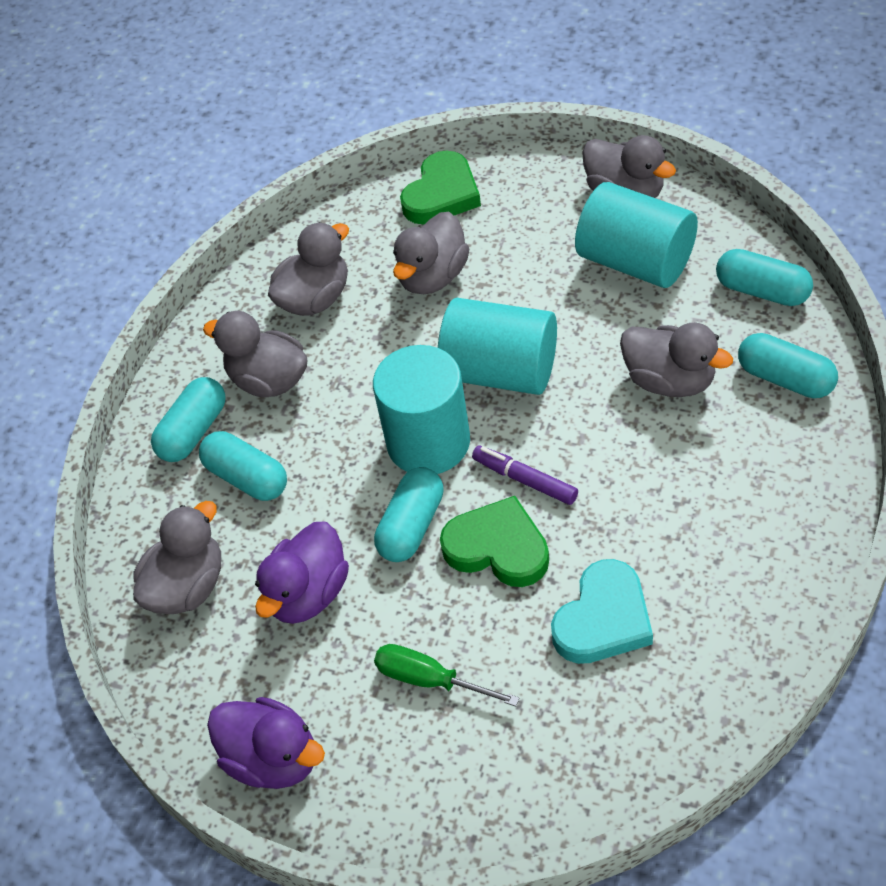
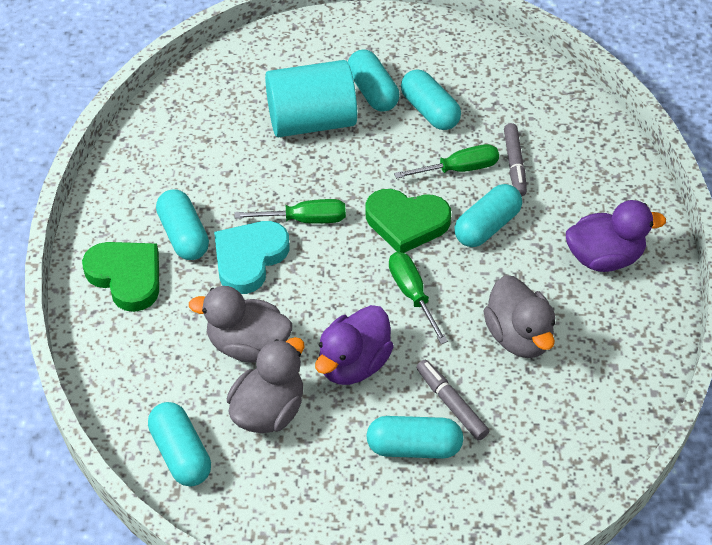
green screwdriver: [374,644,520,707] = 1 -> [234,199,346,224] [389,252,448,344] [394,144,499,179] = 3
grey duck: [133,501,221,614] [203,311,307,397] [268,222,349,316] [393,212,470,294] [582,135,676,198] [620,323,733,397] = 6 -> [189,286,292,363] [227,337,305,433] [484,275,555,358] = 3
grey marker: none = 0 -> [416,360,489,441] [504,123,527,196] = 2
purple marker: [472,445,578,505] = 1 -> none = 0
turquoise capsule: [151,377,226,462] [199,431,287,501] [374,467,444,562] [716,249,813,306] [738,333,838,398] = 5 -> [148,402,211,486] [156,189,209,260] [348,49,399,112] [366,416,463,459] [401,70,461,130] [454,184,522,247] = 6
turquoise cylinder: [373,345,470,474] [438,298,557,395] [575,182,698,288] = 3 -> [265,60,357,137] = 1

